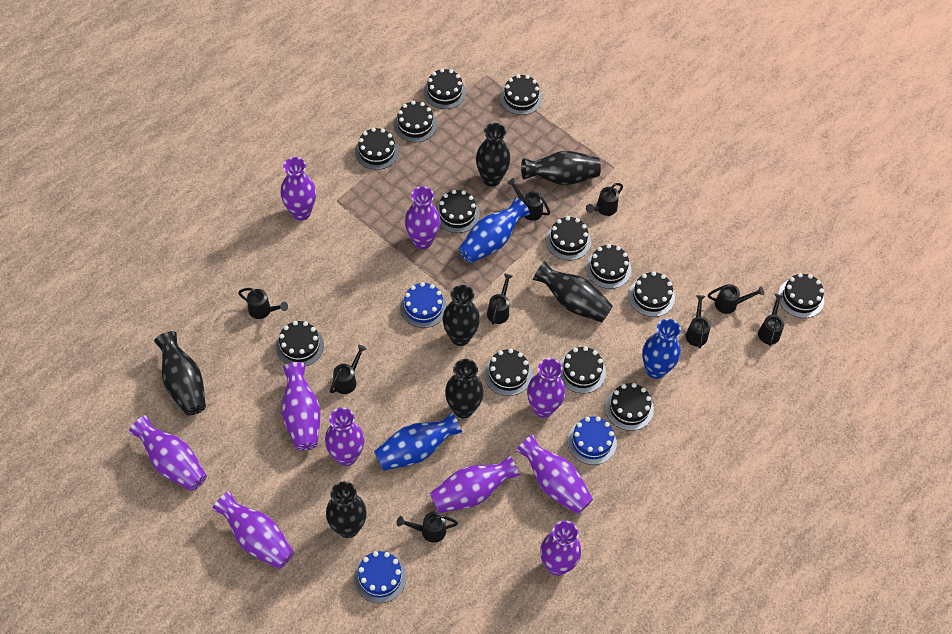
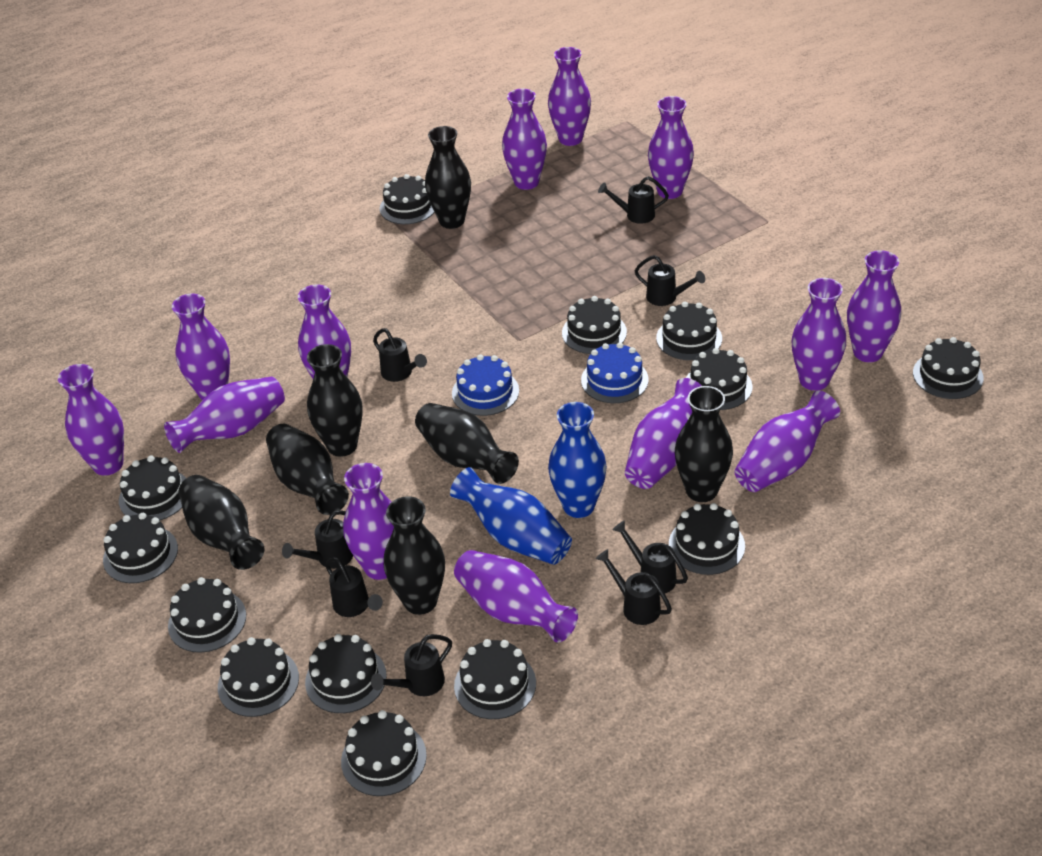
black watering can: [238,288,288,319] [330,345,367,394] [397,512,458,543] [487,274,513,325] [507,178,550,221] [586,183,623,216] [686,295,711,348] [708,284,764,314] [758,294,784,346] = 9 -> [282,510,353,569] [325,557,383,617] [371,634,452,696] [373,328,427,382] [596,549,672,625] [598,176,669,224] [612,520,688,593] [635,255,705,306] = 8
blue cake: [354,551,407,603] [400,282,447,328] [567,417,617,465] = 3 -> [452,354,519,416] [581,342,649,403] = 2
blue vase: [374,412,462,471] [458,198,530,263] [642,319,681,379] = 3 -> [450,467,572,565] [548,402,607,518] = 2
purple vase: [129,415,207,491] [212,491,294,569] [281,157,316,221] [282,362,321,451] [325,407,364,466] [405,186,441,249] [430,455,520,513] [516,435,593,514] [527,358,566,418] [540,521,581,576] = 10 -> [58,364,124,476] [164,377,285,453] [172,293,230,400] [298,284,351,379] [343,463,394,580] [454,550,578,643] [502,89,547,190] [548,47,591,146] [625,378,702,489] [648,96,694,199] [734,391,840,492] [792,278,846,391] [847,250,901,362] = 13

